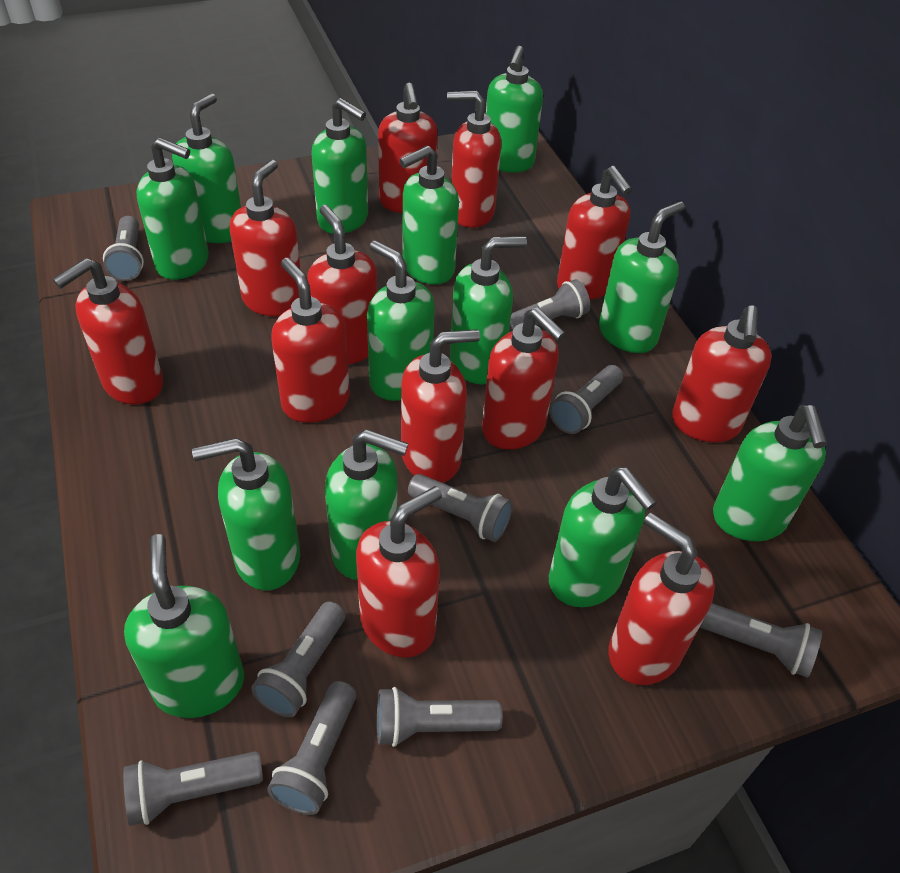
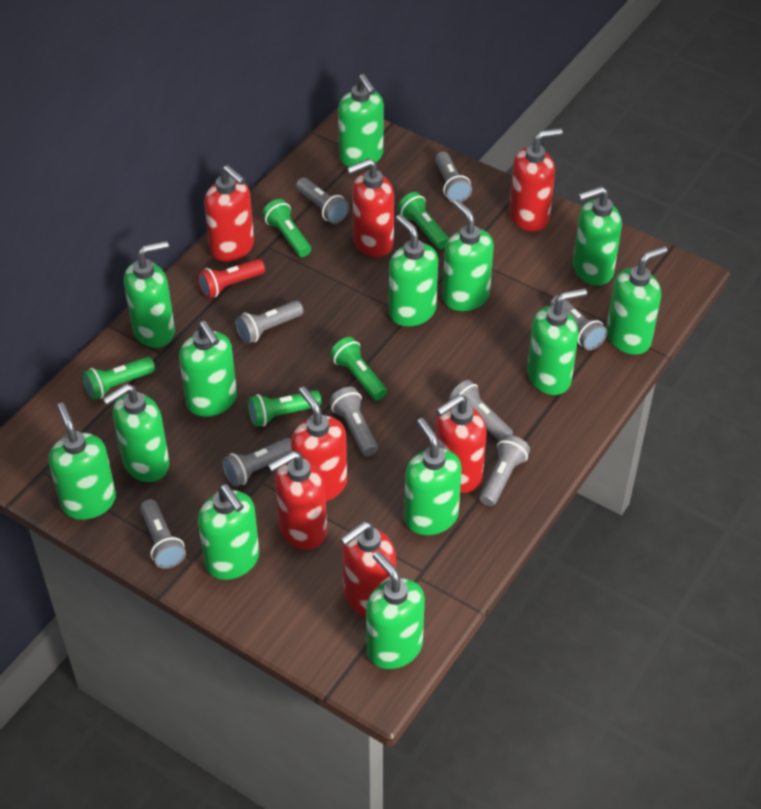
green flashlight: none = 0 -> [82,357,155,400] [248,390,322,427] [262,199,311,257] [330,337,387,400] [398,192,449,249] = 5
red flashlight: none = 0 -> [197,259,265,299] = 1
red soap dispenser: [53,258,163,405] [230,160,301,317] [271,258,350,423] [307,205,377,365] [356,486,442,657] [378,83,438,213] [401,329,480,483] [447,91,501,228] [482,307,566,450] [557,166,632,300] [609,513,715,685] [672,305,772,442] = 12 -> [204,165,254,262] [268,451,327,550] [291,387,347,501] [340,521,396,617] [347,158,394,257] [436,394,486,493] [509,128,563,232] = 7

